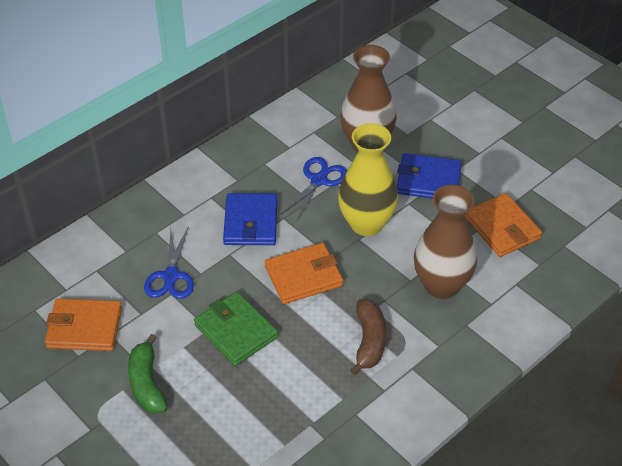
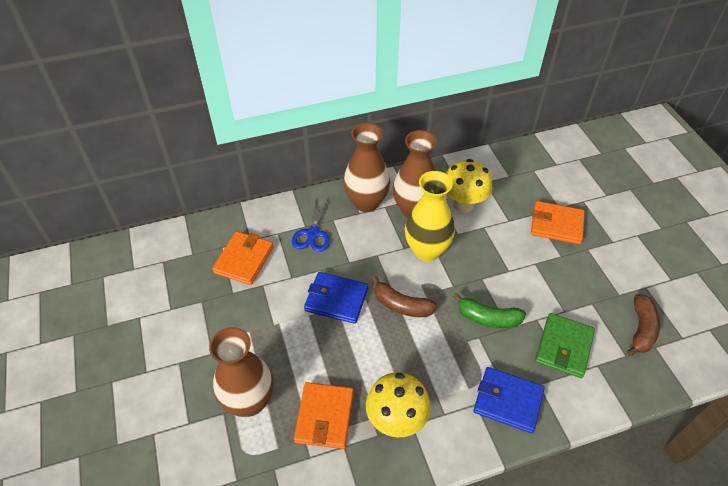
blue scissors: [144,228,194,299] [281,157,347,222] = 2 -> [292,197,330,252] = 1
brown banana: [350,299,386,375] = 1 -> [372,276,438,317] [627,294,660,356] = 2
brown vase: [340,45,397,152] [414,185,477,299] = 2 -> [209,327,274,417] [343,123,390,212] [393,130,437,218] = 3
yellow mushroom: none = 0 -> [366,372,431,437] [446,159,492,213] = 2

